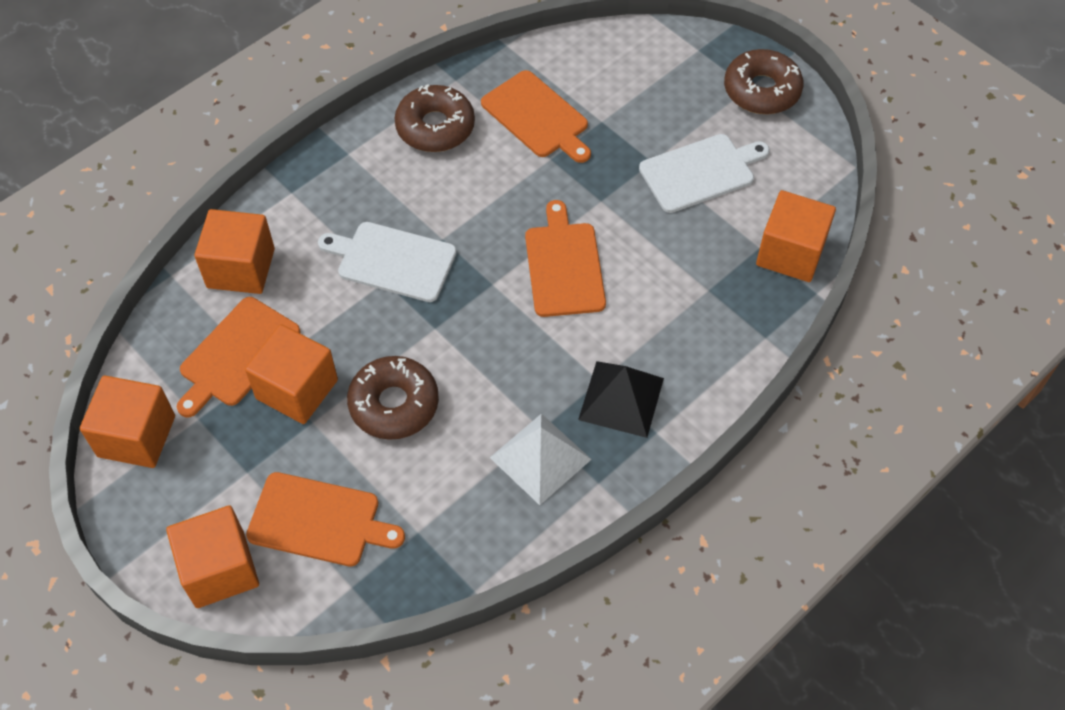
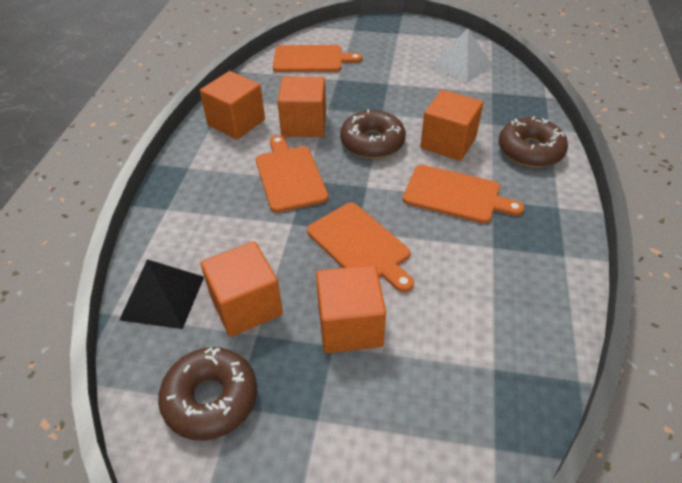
white cutting board: [318,222,457,302] [639,134,770,213] = 2 -> none = 0

